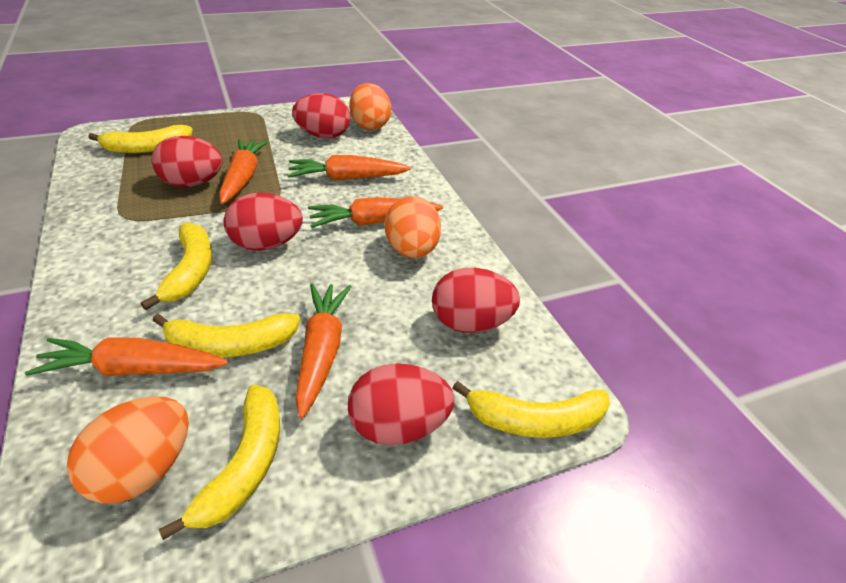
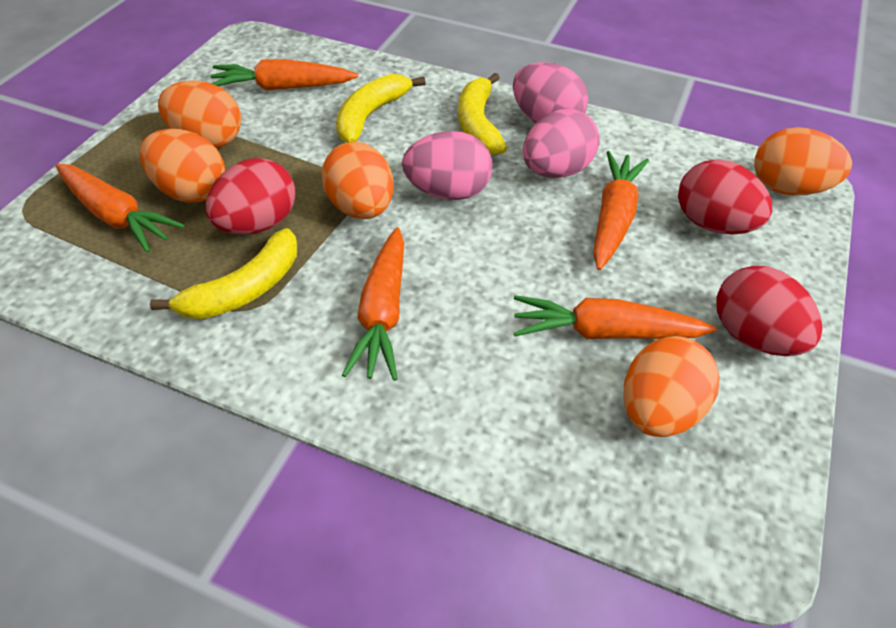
orange egg: [67,397,189,504] [349,83,391,130] [385,196,441,258] = 3 -> [140,128,225,203] [158,80,241,148] [321,142,394,219] [623,336,720,437] [754,127,852,196] = 5
pink egg: none = 0 -> [402,131,492,200] [513,62,588,123] [523,109,600,178] = 3
red egg: [152,136,223,187] [224,192,303,251] [292,93,350,139] [348,363,454,445] [432,268,520,333] = 5 -> [205,158,295,235] [678,159,772,234] [716,266,823,356] = 3
yellow banana: [88,125,193,154] [141,222,212,310] [152,313,300,357] [159,384,280,540] [453,381,610,438] = 5 -> [150,228,297,319] [336,74,426,143] [458,73,507,155] = 3

